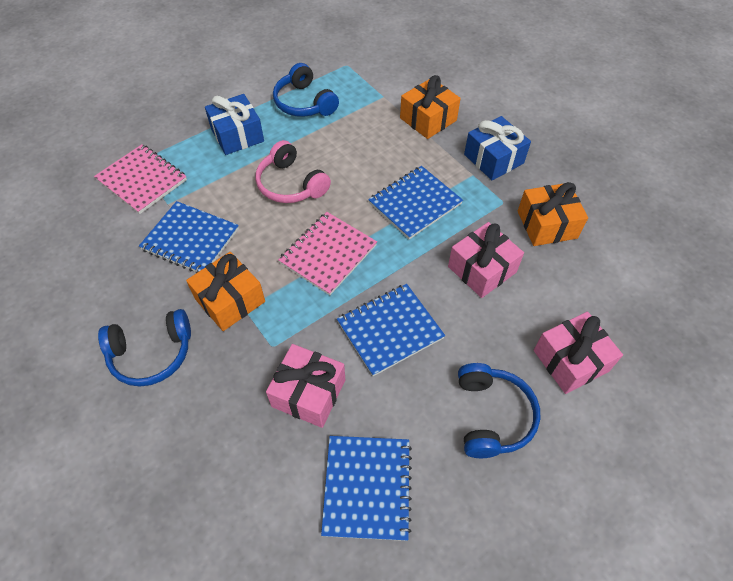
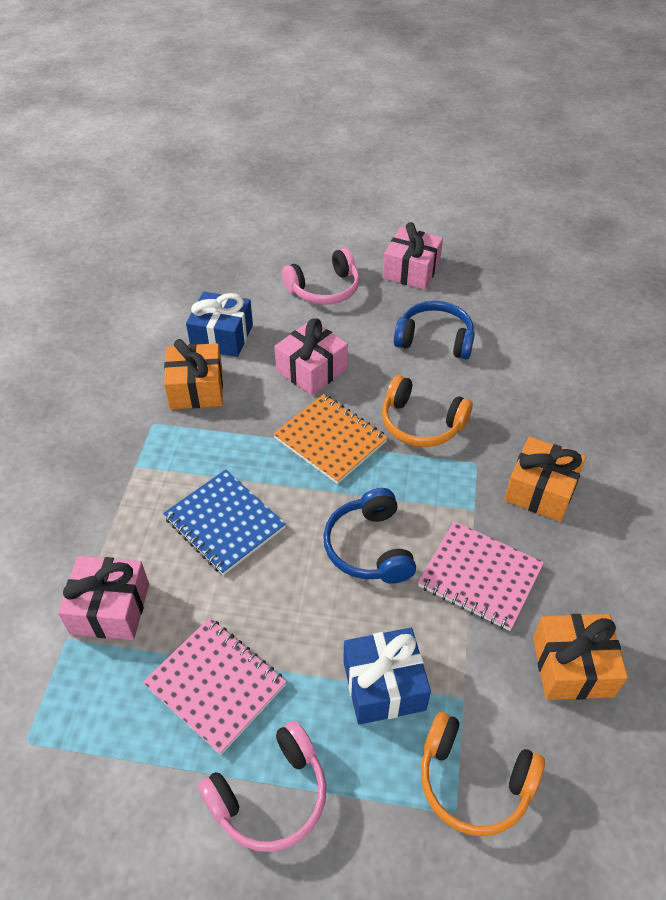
blue headphones: [98,309,191,387] [273,63,339,117] [458,363,540,458] = 3 -> [323,488,416,584] [394,301,475,359] = 2
blue notebook: [139,201,239,273] [321,436,412,541] [337,284,445,376] [368,166,463,240] = 4 -> [163,469,286,575] = 1
orange headphones: none = 0 -> [382,375,473,447] [421,712,545,836] = 2
orange notebook: none = 0 -> [273,394,388,484] = 1
pink headphones: [255,140,331,203] = 1 -> [198,720,327,852] [282,248,360,305] = 2

